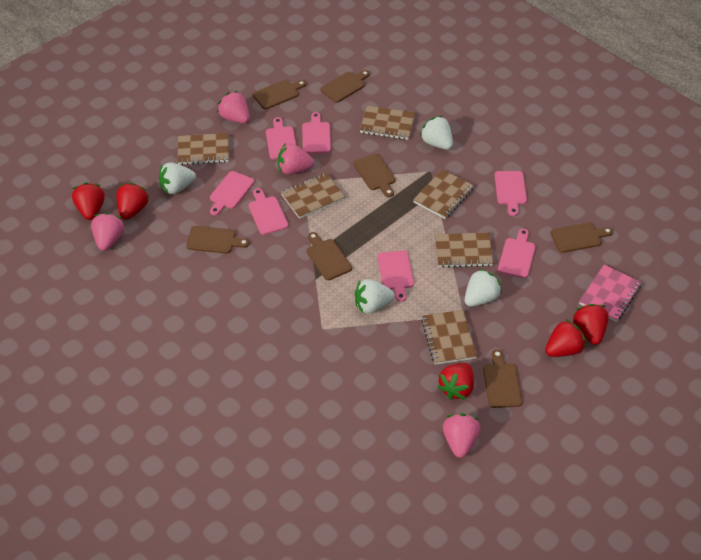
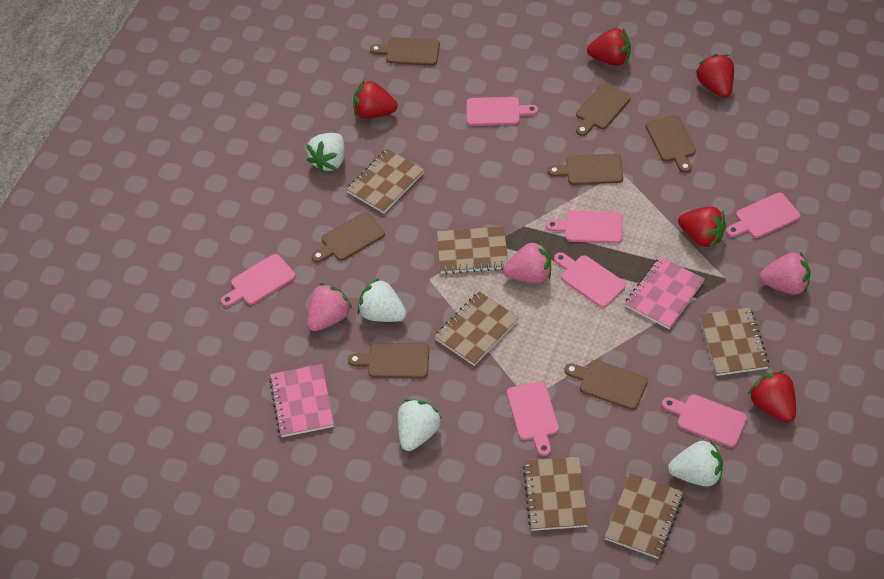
pink notebook: [579,265,642,322] = 1 -> [269,364,334,437] [625,256,705,329] = 2
pink strawberry: [91,212,124,251] [217,91,250,123] [278,143,314,175] [443,413,480,458] = 4 -> [307,283,352,331] [503,241,551,284] [759,252,810,295] = 3

